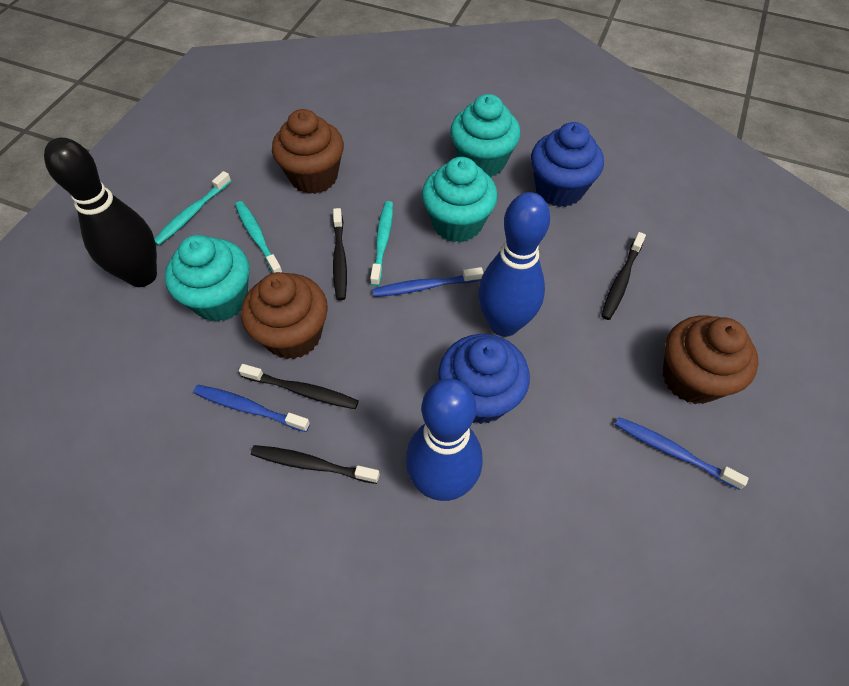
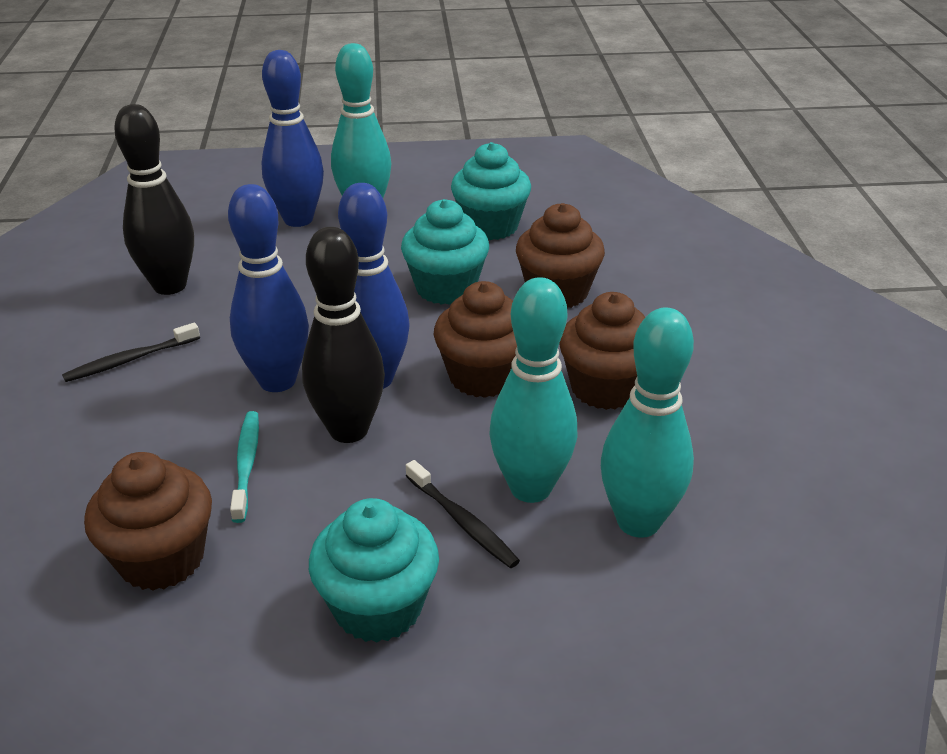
black bowling pin: [44,138,157,287] = 1 -> [114,104,194,295] [302,227,385,443] = 2
black toothbrush: [239,364,359,409] [251,445,380,484] [333,208,347,300] [601,232,646,320] = 4 -> [62,322,200,382] [406,460,520,568] = 2
blue bowling pin: [406,379,483,501] [478,192,550,337] = 2 -> [228,184,309,392] [262,50,324,227] [338,183,410,389] = 3
blue cupcake: [438,334,530,424] [531,122,604,207] = 2 -> none = 0
blue toothbrush: [193,385,310,432] [372,267,483,297] [615,417,749,490] = 3 -> none = 0
brown cupcake: [241,272,328,359] [272,109,344,194] [662,316,758,404] = 3 -> [84,452,212,591] [433,281,517,398] [516,203,605,308] [559,292,645,410] = 4
turquoise bowling pin: none = 0 -> [331,43,391,198] [490,277,578,503] [601,307,694,538] = 3
turquoise toothbrush: [154,171,231,245] [235,201,283,273] [370,201,393,286] = 3 -> [230,411,259,523] = 1

